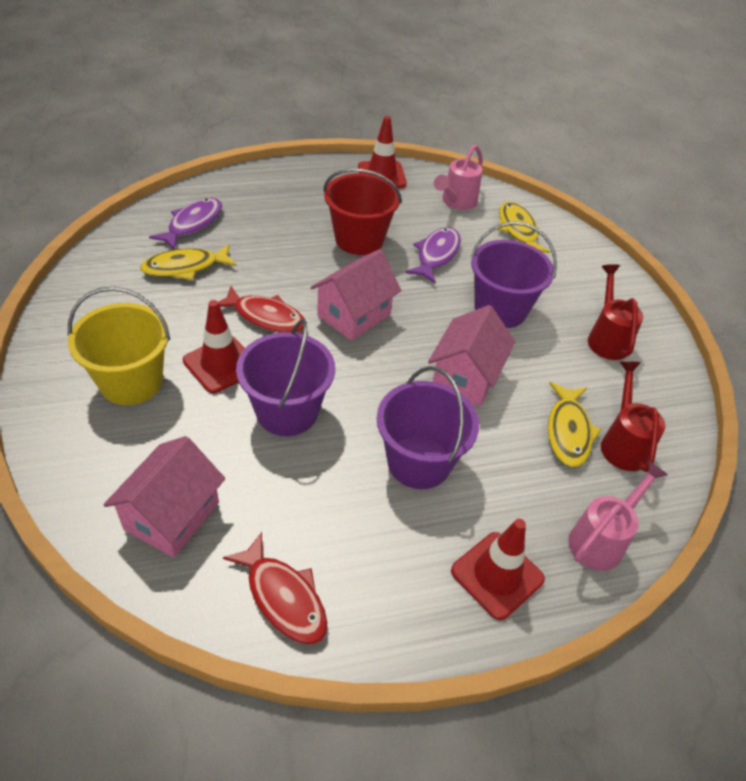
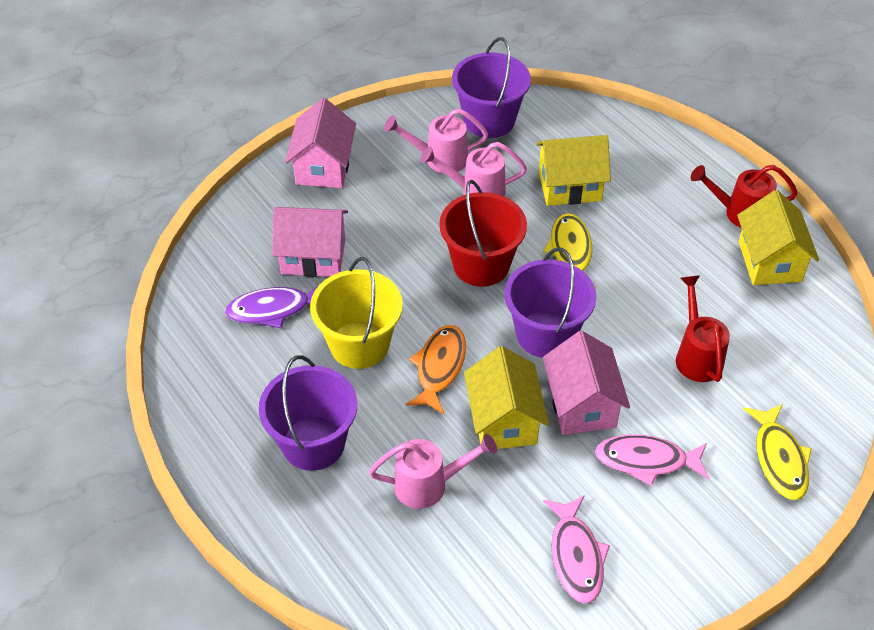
orange fish: none = 0 -> [406,325,466,414] = 1
pink fish: none = 0 -> [543,495,610,604] [595,435,709,486] = 2
pink watering can: [434,144,483,210] [568,461,668,571] = 2 -> [369,434,497,509] [384,109,488,174] [420,142,527,197] = 3
purple fish: [149,198,222,250] [405,227,461,283] = 2 -> [225,283,321,328] = 1
red fish: [218,286,305,333] [223,532,327,644] = 2 -> none = 0
red traffic cone: [183,300,245,393] [358,116,407,188] [451,519,545,620] = 3 -> none = 0
yellow fish: [140,244,237,280] [498,202,550,253] [548,382,602,467] = 3 -> [543,213,596,289] [744,404,812,500] = 2
yellow house: none = 0 -> [464,346,549,449] [536,135,611,206] [737,190,819,285] = 3

